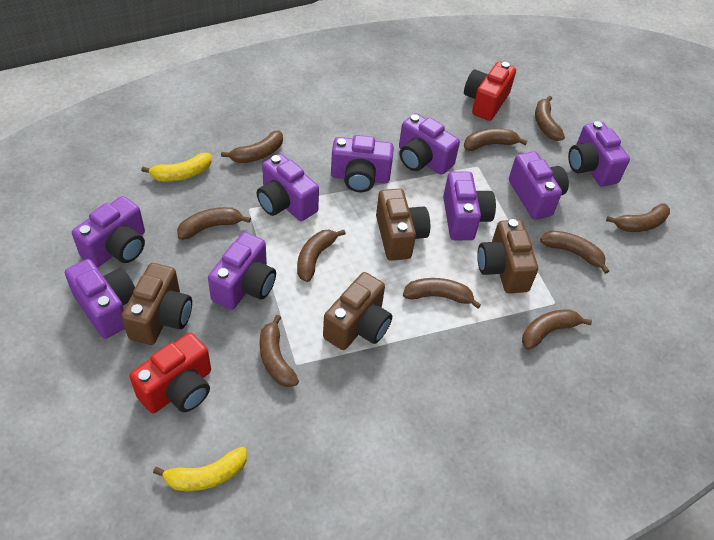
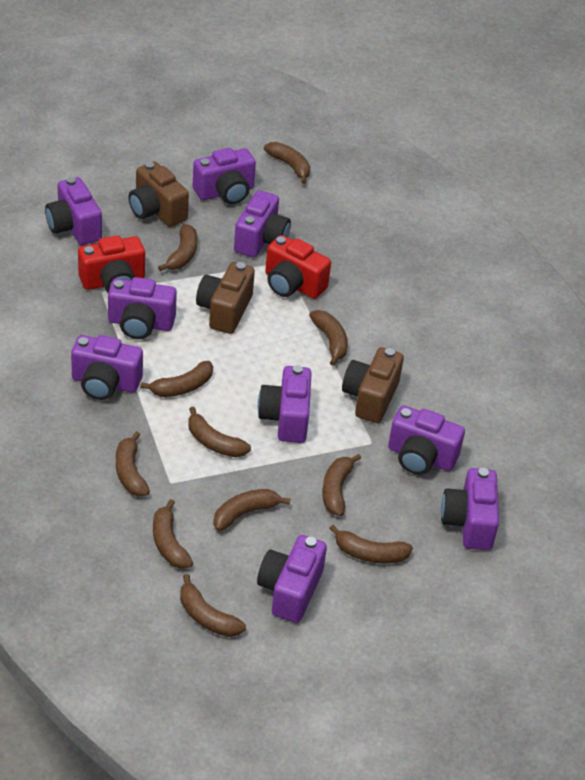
brown banana: [177,207,251,240] [221,131,283,163] [260,315,299,387] [297,230,346,282] [403,278,481,309] [464,128,527,151] [522,309,592,350] [535,96,565,141] [540,231,609,274] [606,203,670,232] = 10 -> [116,431,150,496] [140,361,213,397] [153,499,193,569] [158,224,197,271] [180,574,246,637] [188,407,251,457] [213,489,290,531] [264,142,310,184] [309,310,348,366] [322,454,361,516] [329,525,413,564] = 11
brown camera: [122,263,192,345] [323,272,392,350] [376,188,430,261] [477,219,538,293] = 4 -> [128,161,189,227] [196,262,255,334] [342,347,404,423] = 3
yellow banana: [141,153,212,182] [153,447,247,491] = 2 -> none = 0

